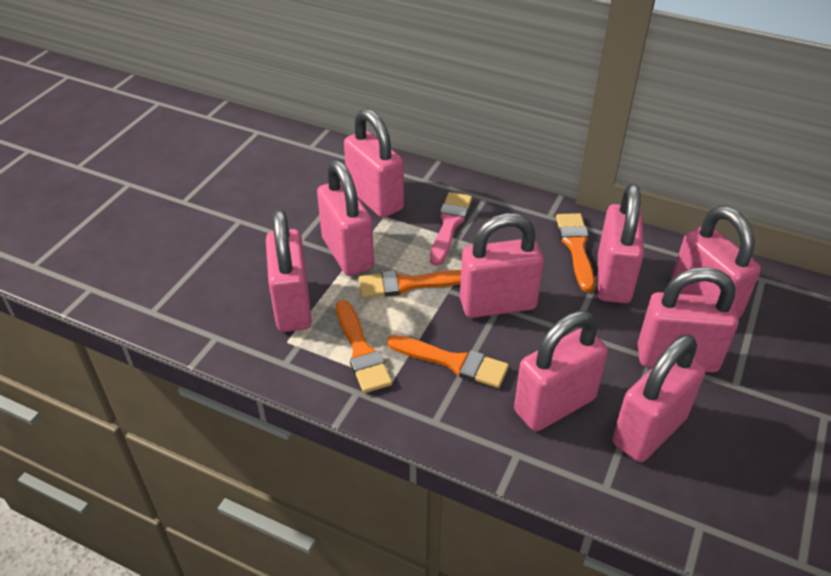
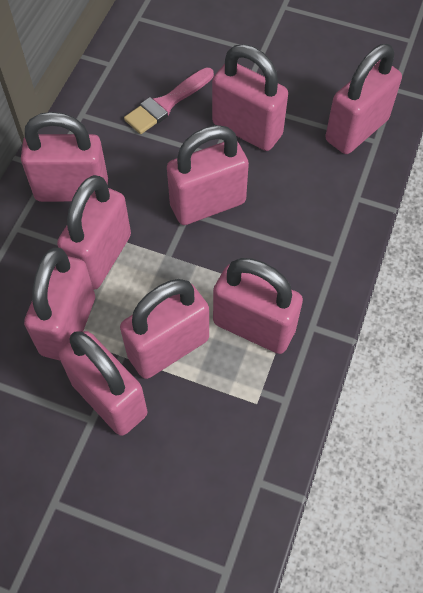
orange brush: [336,300,392,393] [358,270,461,298] [387,335,509,388] [556,213,595,292] = 4 -> none = 0

